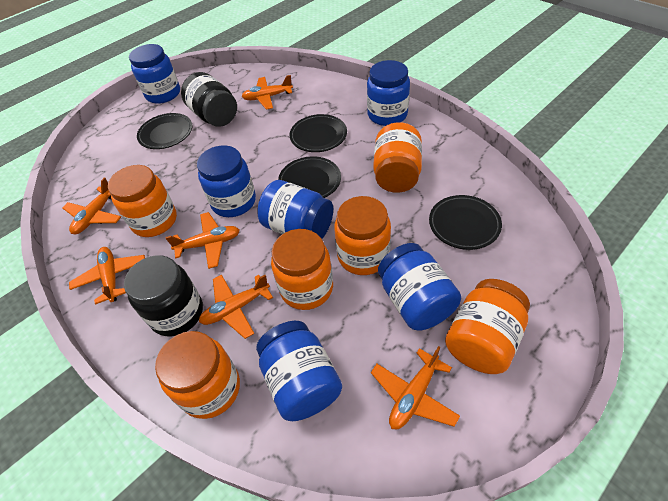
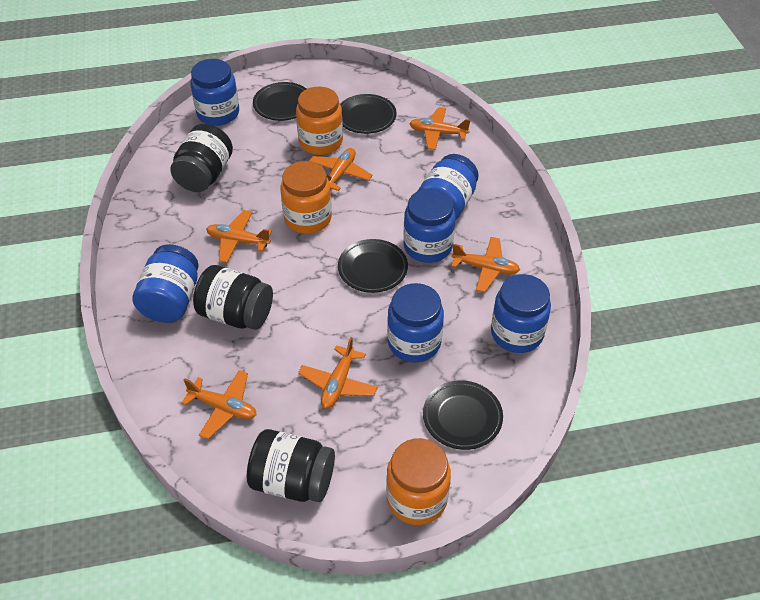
black jar: [124,255,203,337] [181,72,237,127] = 2 -> [170,124,233,192] [193,265,273,330] [247,429,335,502] = 3
orange jar: [108,165,177,237] [155,331,240,419] [271,229,333,310] [334,196,391,275] [373,122,422,193] [445,279,530,374] = 6 -> [280,161,332,234] [296,86,343,155] [386,438,451,525] = 3

